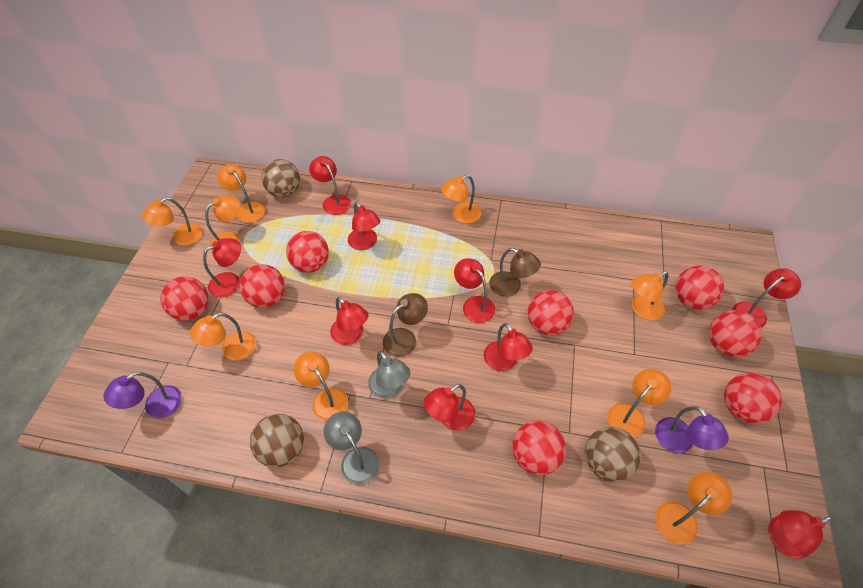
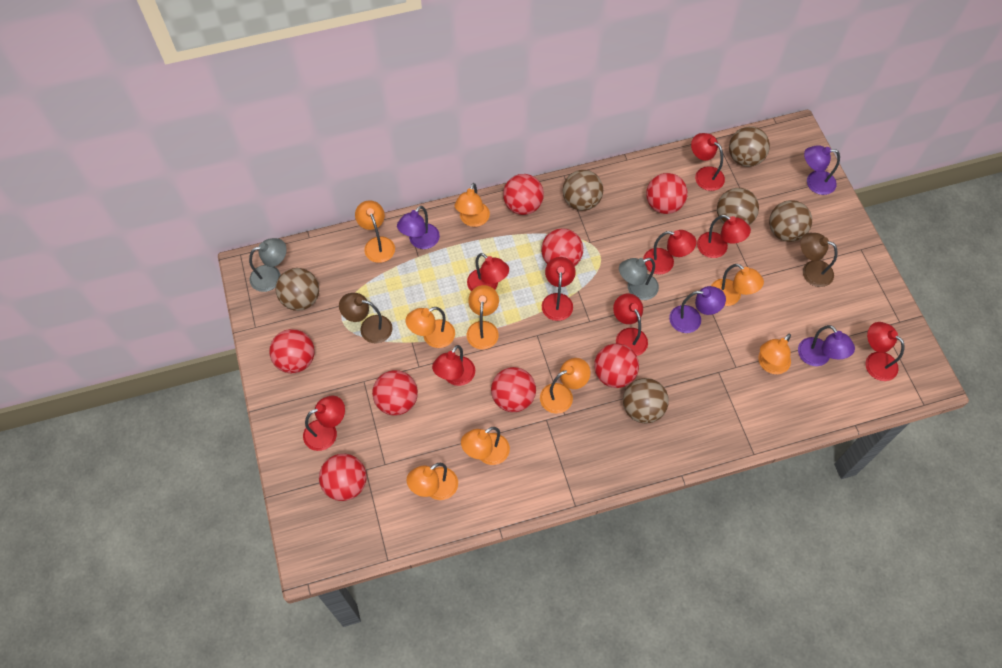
brown ball: [250,414,304,468] [261,159,300,198] [585,427,641,482] = 3 -> [276,268,319,311] [563,170,603,211] [623,378,669,424] [717,188,759,225] [729,126,770,167] [769,200,812,242] = 6
purple lamp: [104,372,182,418] [655,406,729,453] = 2 -> [397,206,440,249] [669,286,726,333] [798,325,855,366] [804,145,840,195] = 4

